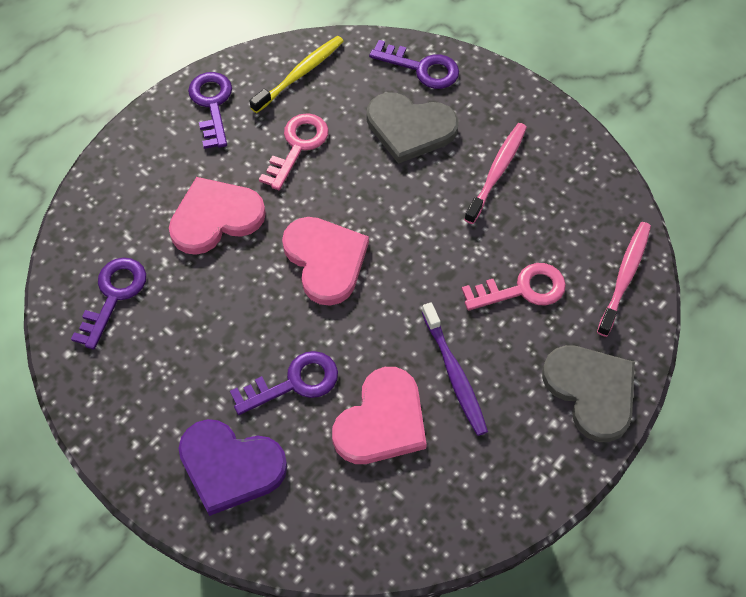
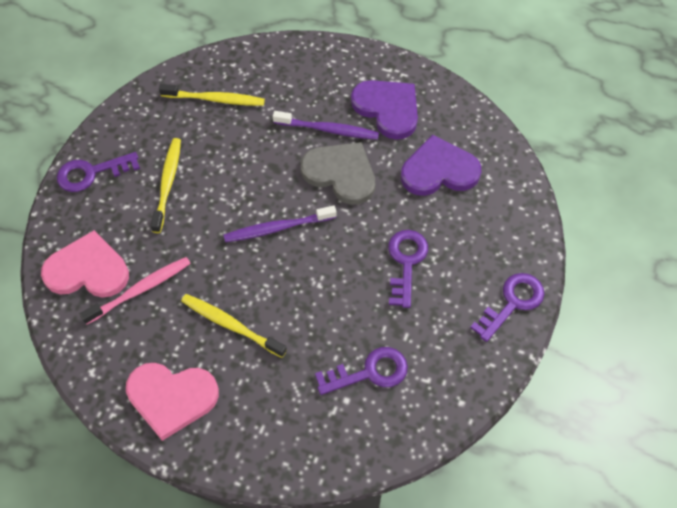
grey heart: [367,92,459,164] [542,345,635,442] = 2 -> [301,142,375,205] = 1
pink heart: [169,177,266,255] [282,217,369,306] [332,367,427,464] = 3 -> [41,230,129,298] [126,363,219,441] = 2
pink key: [259,113,329,190] [462,263,566,311] = 2 -> none = 0
pink toothbrush: [464,123,527,224] [597,222,651,337] = 2 -> [80,257,191,325] = 1
purple heart: [178,419,287,516] = 1 -> [351,80,418,140] [401,134,481,196] = 2
purple toothbrush: [422,302,488,436] = 1 -> [224,205,337,242] [273,111,379,140] = 2
yellow toothbrush: [250,36,344,113] = 1 -> [150,138,181,233] [159,84,265,106] [181,294,287,358] = 3

